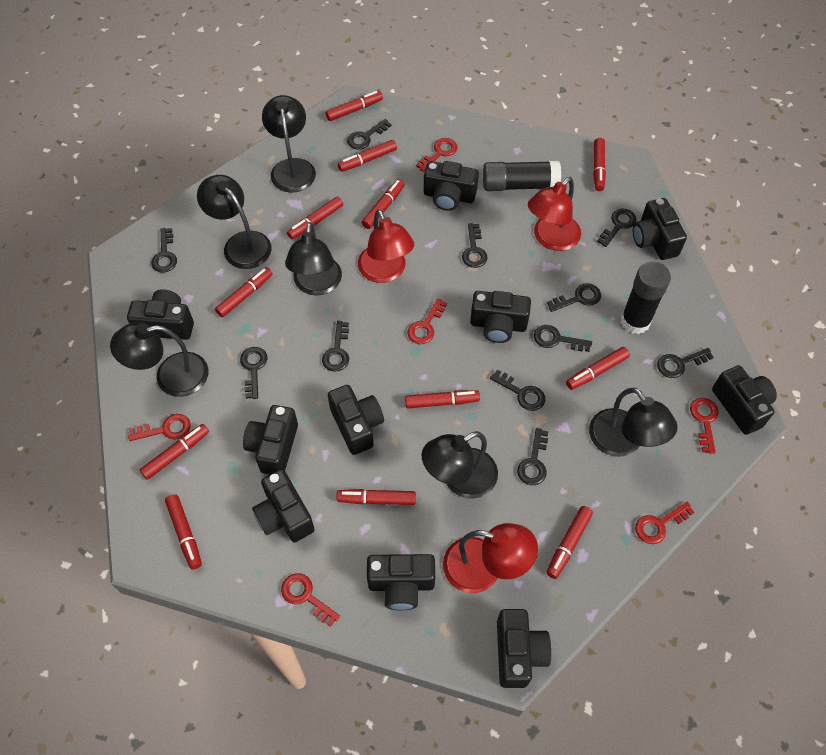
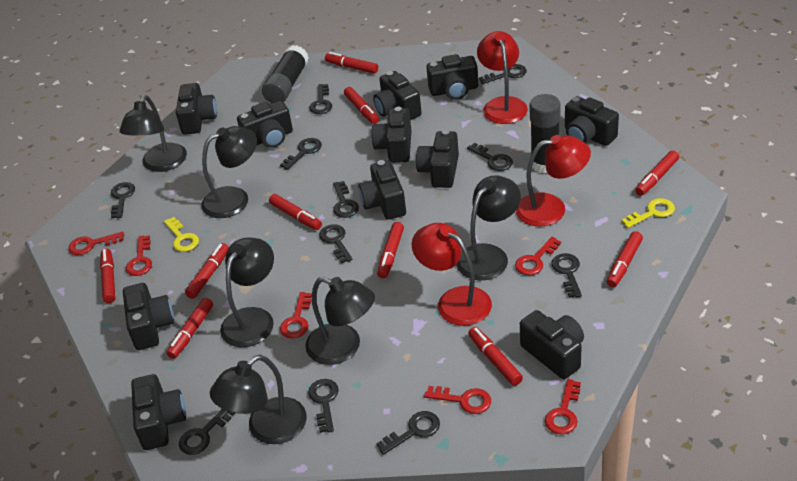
black camera: [127,289,194,340] [243,405,298,474] [252,469,315,542] [328,385,384,455] [367,554,435,610] [424,161,479,211] [470,291,531,343] [497,609,551,688] [633,198,687,260] [712,365,777,435] = 10 -> [123,283,174,350] [131,374,186,450] [176,83,217,135] [237,101,293,148] [358,160,406,220] [371,107,412,163] [373,71,422,120] [416,130,459,188] [426,54,478,100] [520,310,584,379] [565,96,619,146] = 11
red marker: [140,424,209,480] [165,494,202,569] [215,267,272,317] [287,196,343,239] [326,91,383,121] [336,489,416,505] [338,140,397,172] [362,179,405,229] [405,390,480,408] [546,506,593,579] [566,347,630,390] [593,138,606,191] = 12 -> [100,249,116,303] [167,298,213,359] [185,243,229,299] [269,194,322,230] [325,52,378,74] [344,87,379,124] [377,222,404,278] [468,327,523,386] [607,231,643,287] [635,151,679,196] = 10
yellow key: none = 0 -> [164,217,199,252] [621,198,675,228] = 2

